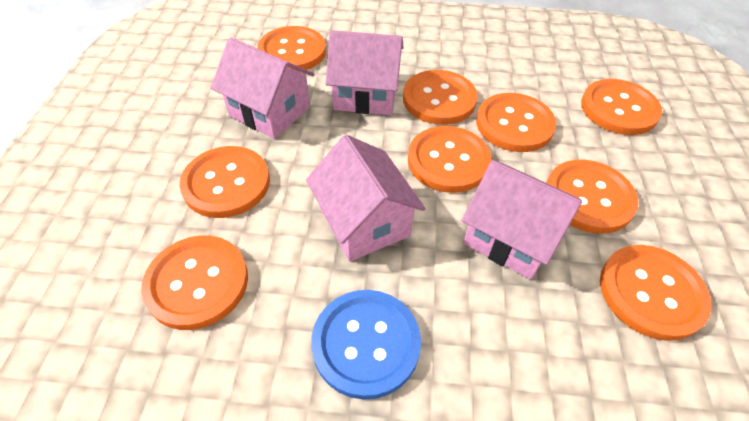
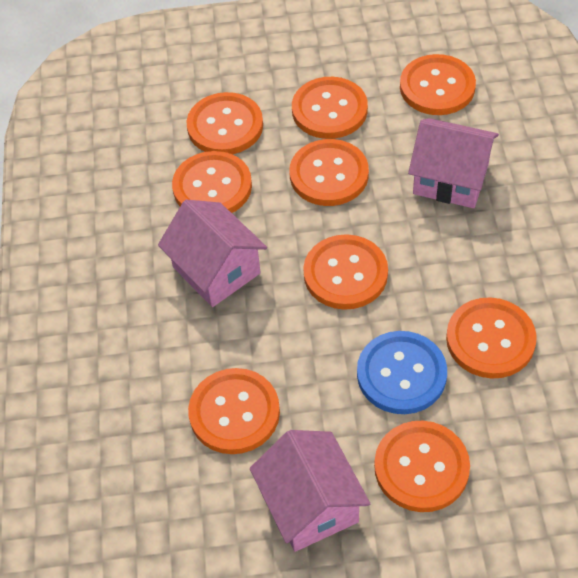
pink house: [211,37,315,139] [306,135,426,261] [326,30,404,115] [462,160,582,280] = 4 -> [158,200,267,307] [250,430,370,552] [408,118,499,208] = 3

